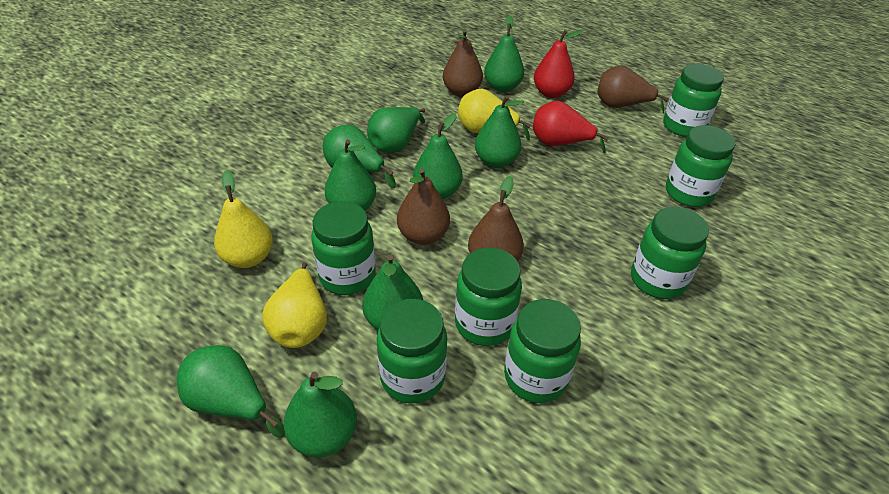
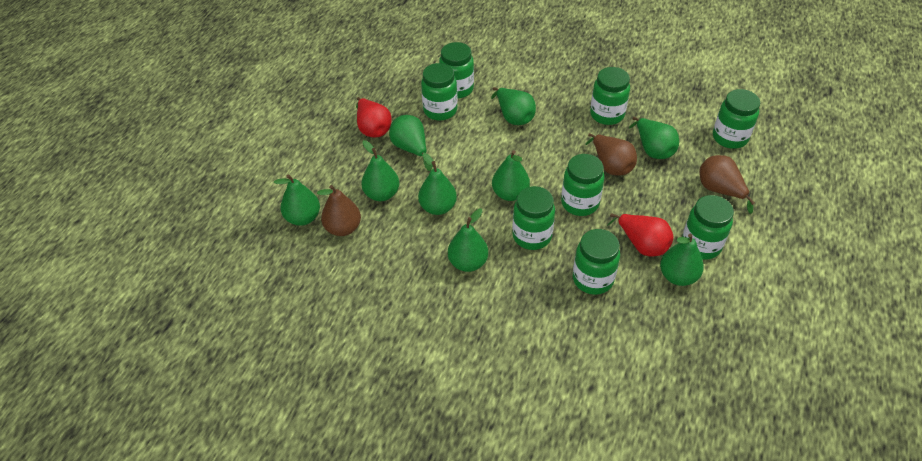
brown pear: [397,168,450,245] [443,29,483,97] [468,176,524,262] [597,65,669,113] = 4 -> [317,185,361,236] [585,133,637,176] [699,155,755,214] = 3
green jar: [311,201,376,295] [377,299,447,404] [455,248,522,346] [504,299,581,403] [631,207,709,299] [663,64,724,137] [666,125,735,207] = 7 -> [421,63,458,121] [439,42,474,99] [512,186,555,250] [561,154,604,216] [573,229,620,295] [590,67,630,125] [682,195,734,260] [713,89,760,149] = 8
yellow pear: [214,170,273,268] [262,262,327,348] [458,89,531,140] = 3 -> none = 0

